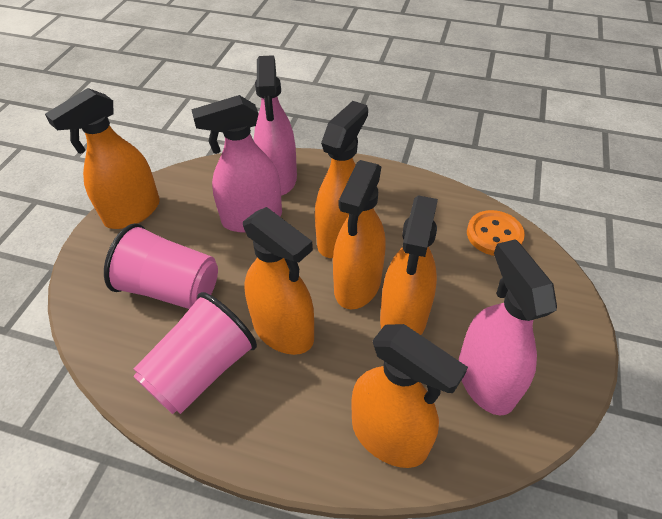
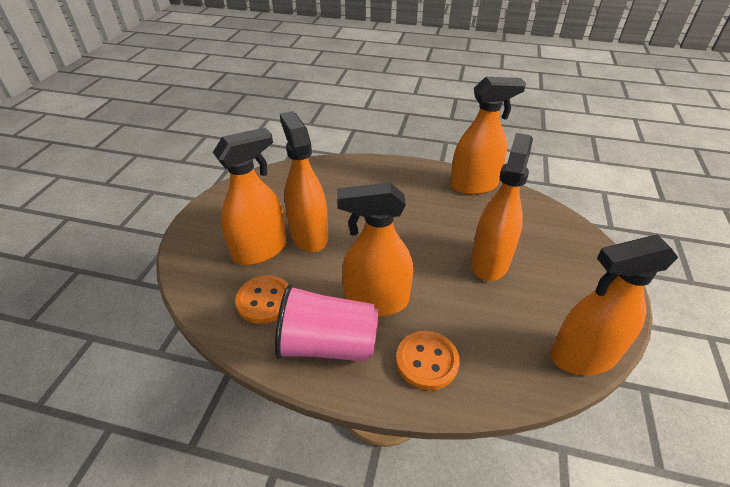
orange button: [467,210,525,256] = 1 -> [235,275,289,324] [396,331,460,390] = 2
pink cup: [104,223,218,309] [133,292,257,414] = 2 -> [275,284,378,362] = 1
pink spray bottle: [191,95,282,233] [254,55,297,196] [459,239,557,415] = 3 -> none = 0

